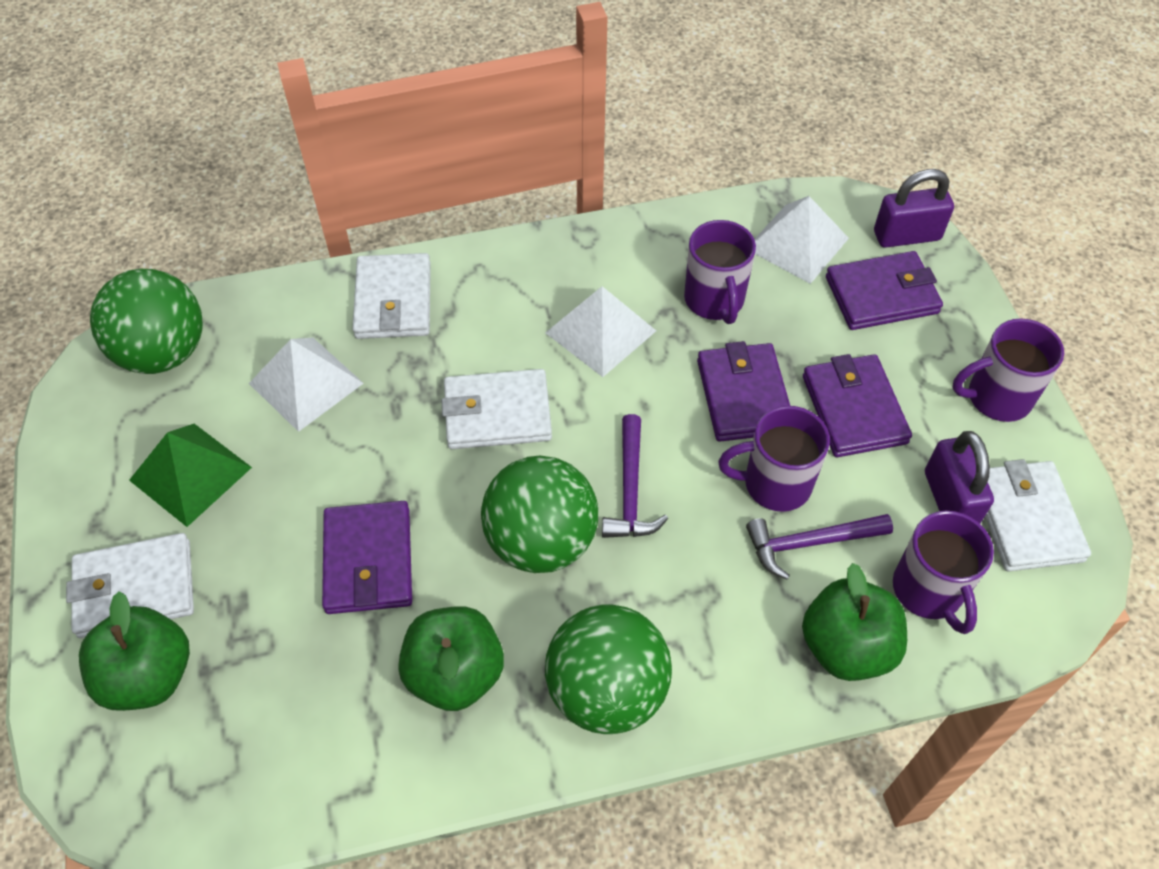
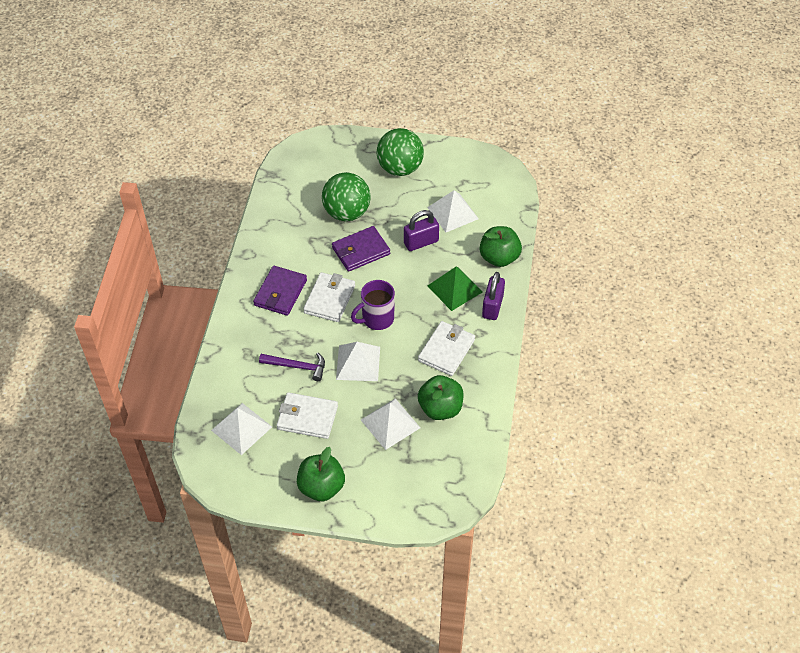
green ball: [90,269,203,374] [481,456,598,573] [545,605,672,734] = 3 -> [322,172,371,221] [377,128,424,176] = 2
purple hammer: [602,414,668,538] [746,514,893,580] = 2 -> [259,353,325,381] = 1
purple mug: [684,220,756,324] [718,406,830,512] [893,511,994,634] [952,318,1064,422] = 4 -> [351,280,395,330] = 1
purple wallet: [322,501,412,614] [697,341,790,442] [803,354,912,457] [826,251,943,330] = 4 -> [253,266,307,316] [332,226,390,272] = 2
white pyramid: [249,338,364,432] [545,286,656,377] [755,196,849,284] = 3 -> [211,403,272,455] [336,342,380,381] [361,398,420,450] [427,190,479,232] = 4
white wallet: [66,533,194,638] [353,253,431,339] [441,369,552,449] [985,459,1091,572] = 4 -> [277,392,338,439] [303,272,355,322] [418,321,475,376] = 3

